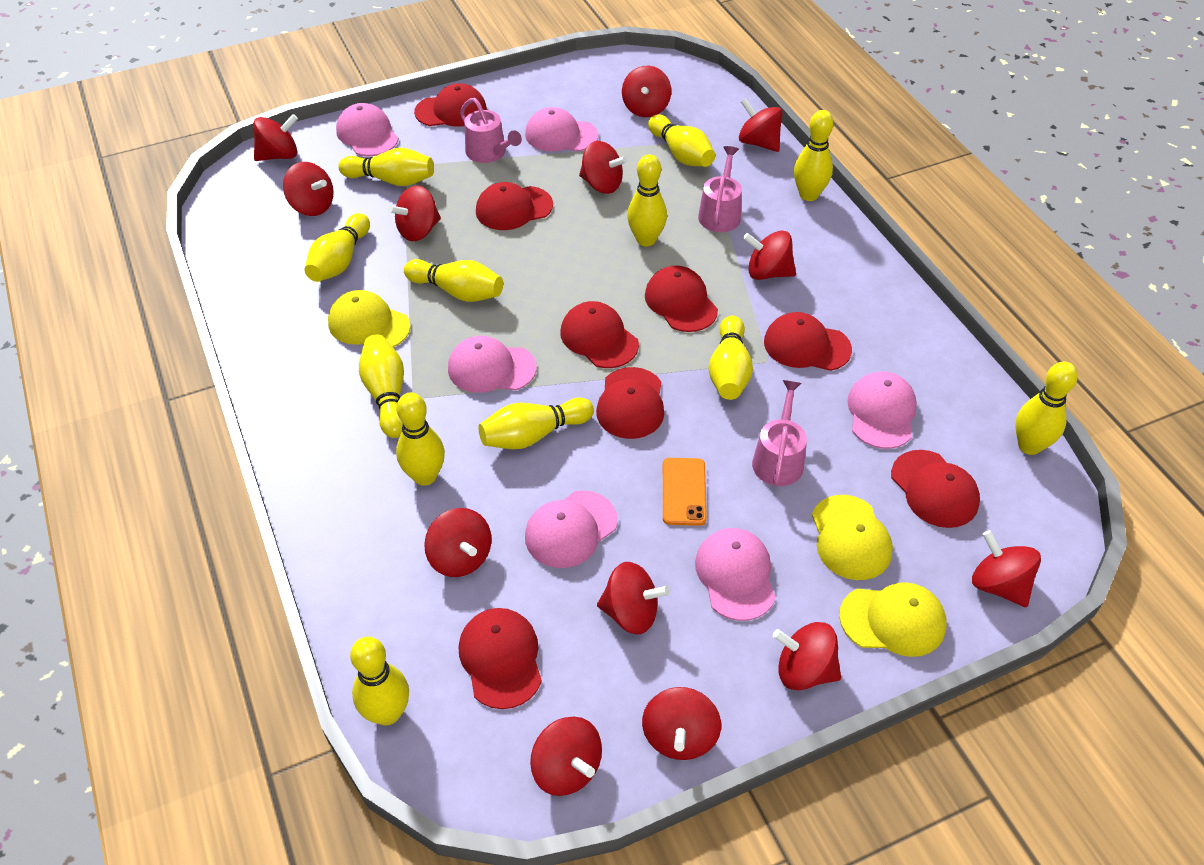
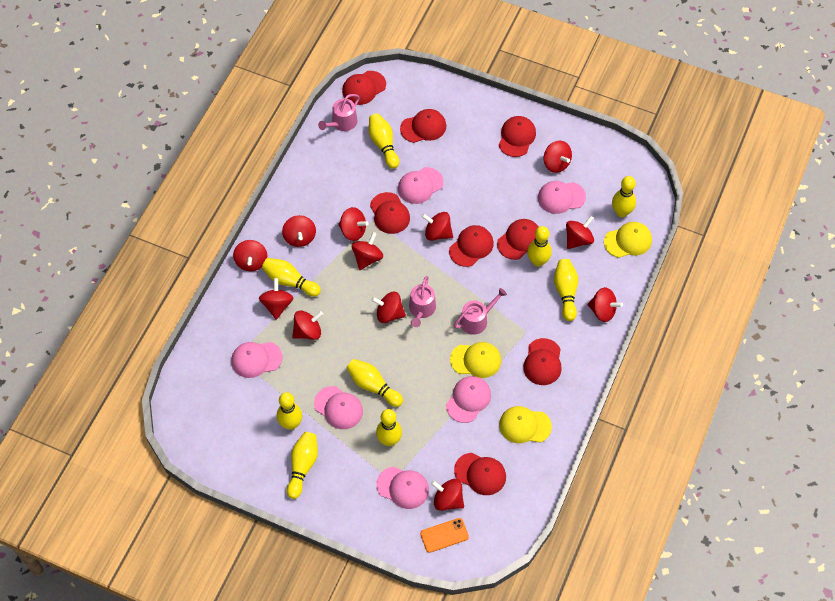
red spinning top: [253,114,298,161] [283,162,334,216] [388,186,441,241] [424,508,492,577] [530,717,602,796] [579,141,627,194] [597,562,670,635] [622,66,671,117] [642,687,721,760] [739,99,783,152] [743,230,796,280] [773,622,841,690] [972,530,1041,607] = 13 -> [233,240,267,271] [259,278,293,320] [282,215,316,247] [292,310,323,340] [338,207,369,241] [352,232,383,270] [371,292,406,323] [421,212,453,241] [431,479,464,511] [544,141,572,173] [566,216,594,249] [587,287,623,322] = 12
yellow bowling pin: [305,213,370,282] [338,148,434,186] [350,637,409,725] [359,335,404,438] [396,392,445,486] [404,259,503,302] [478,398,594,449] [627,154,667,246] [648,114,715,167] [708,316,753,400] [794,110,834,201] [1015,362,1078,455] = 12 -> [262,258,321,297] [277,392,302,430] [287,432,318,499] [347,359,403,407] [369,113,399,169] [376,409,402,446] [527,226,552,267] [554,259,578,321] [612,176,636,217] = 9

